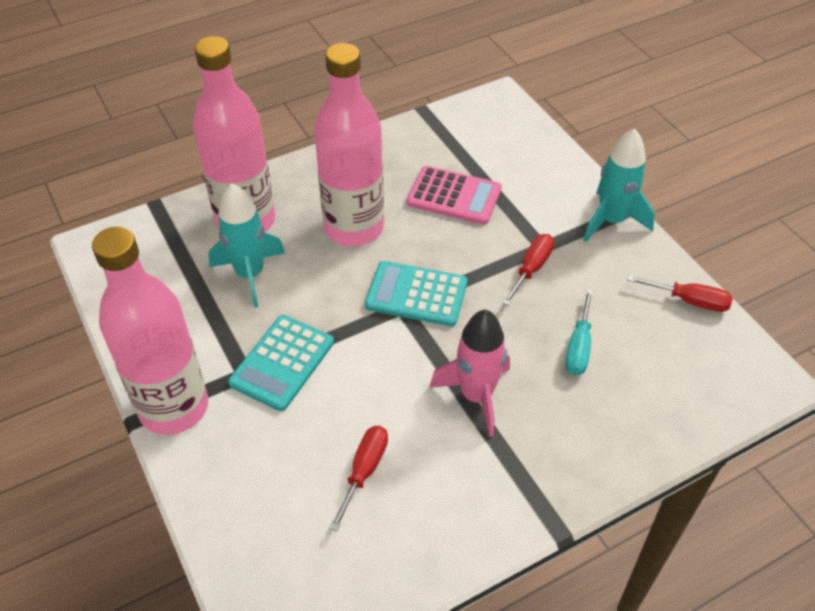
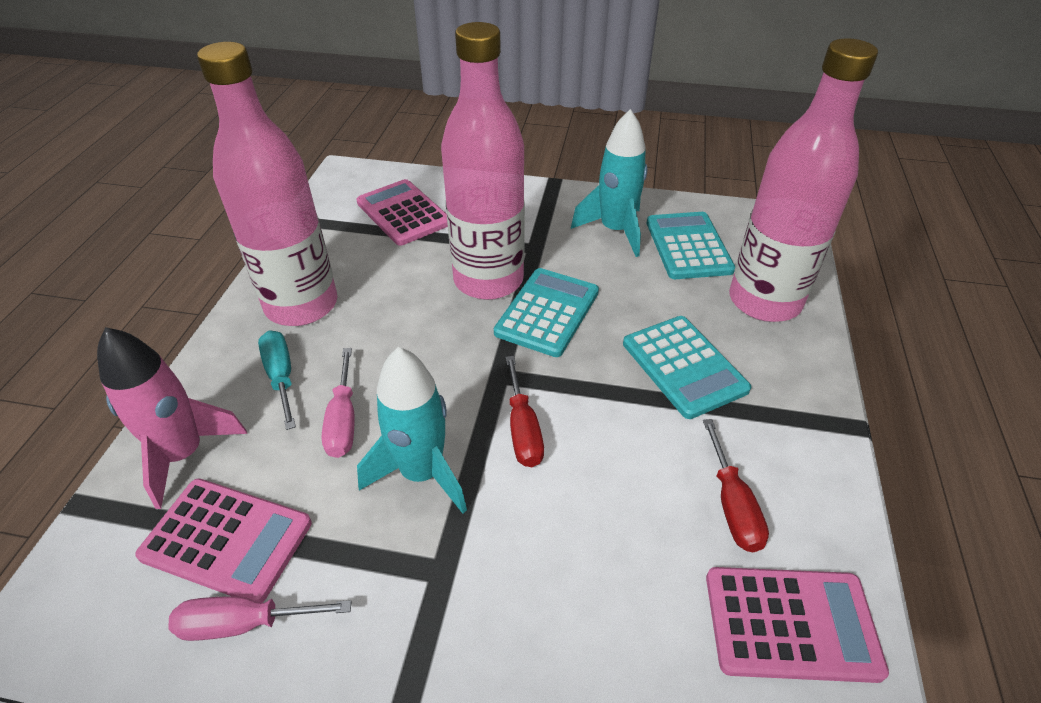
pink calculator: [407,166,502,225] = 1 -> [135,478,312,603] [356,179,448,246] [706,567,889,683] = 3
pink screwdriver: none = 0 -> [168,596,352,641] [322,348,355,458] = 2
red screwdriver: [329,426,388,532] [502,234,554,305] [627,275,733,312] = 3 -> [506,356,544,467] [703,419,769,552] = 2
turquoise calculator: [228,315,334,411] [365,261,467,326] = 2 -> [494,268,599,357] [623,316,751,419] [647,212,735,279] = 3

